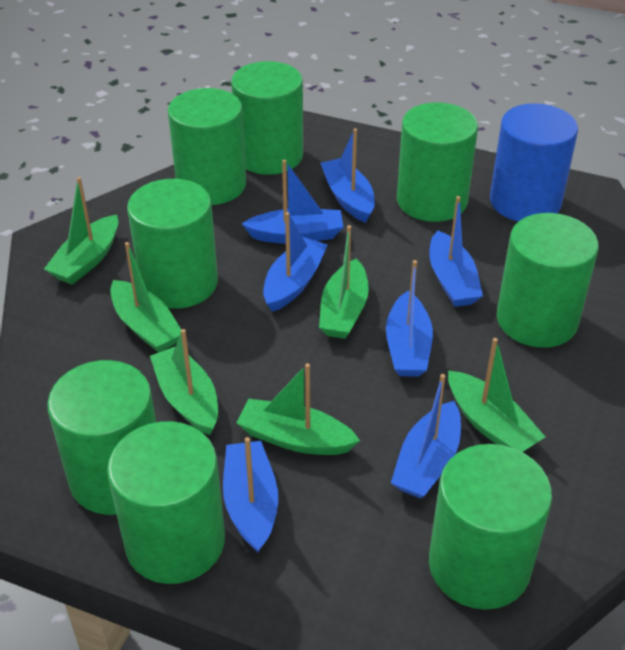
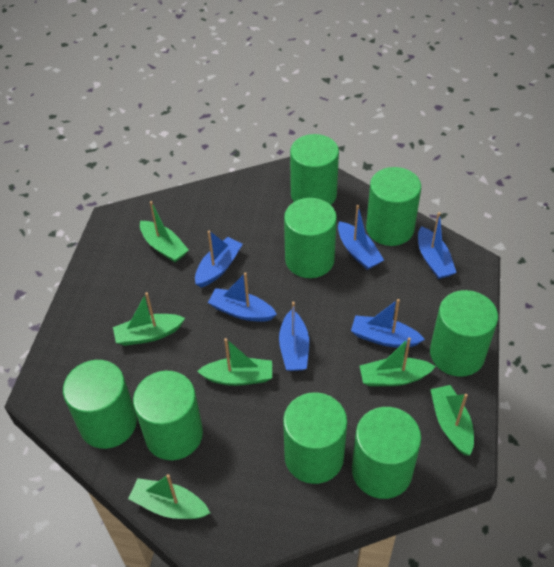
blue boat: [223,437,278,552] [242,160,343,244] [263,212,328,312] [320,128,375,223] [386,260,433,377] [391,374,461,499] [429,196,483,307] = 7 -> [195,230,243,287] [208,272,277,322] [279,302,309,371] [338,205,384,270] [351,299,425,348] [418,212,457,279] = 6
blue cylinder: [490,103,578,222] = 1 -> none = 0

